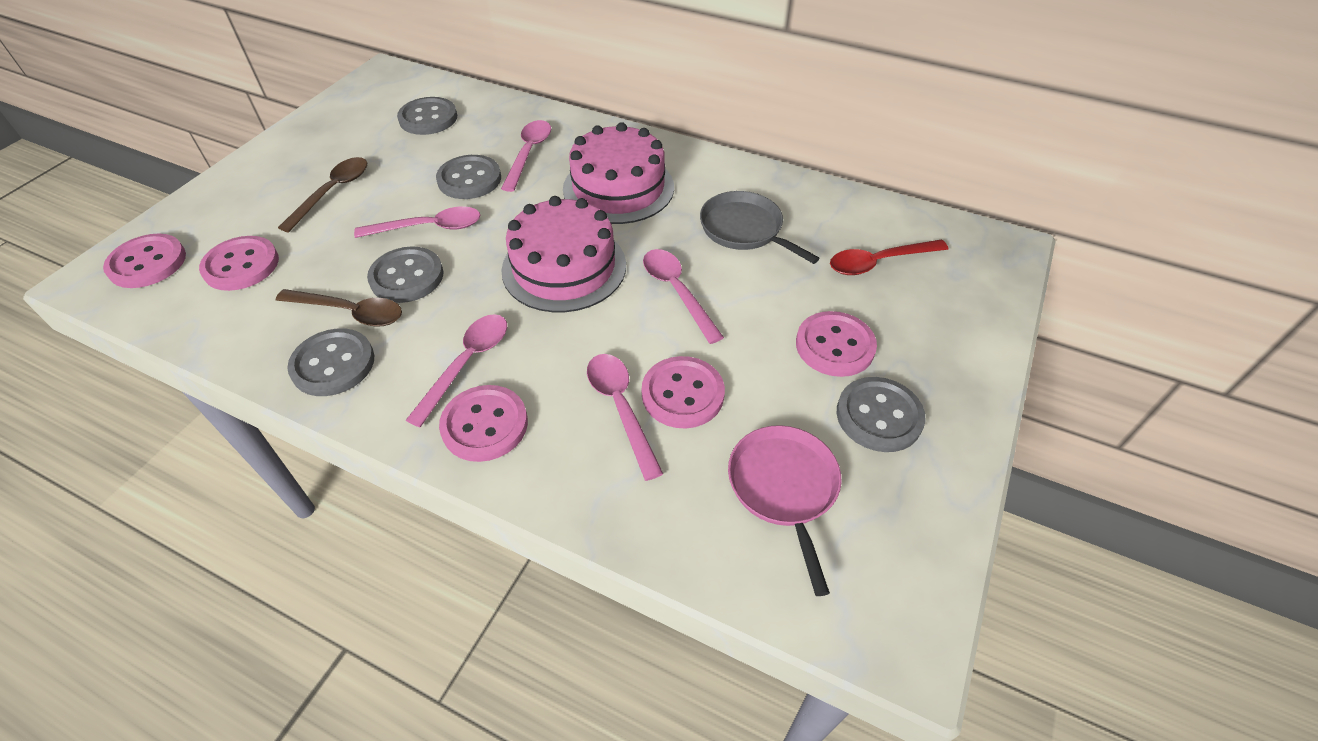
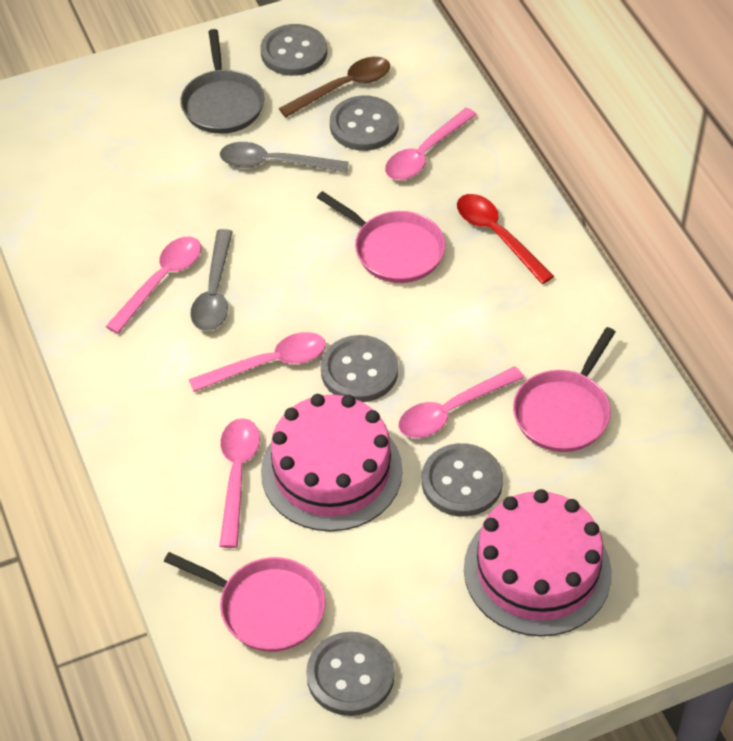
brown spoon: [276,289,402,327] [278,157,367,232] = 2 -> [279,57,390,117] = 1
grey spoon: none = 0 -> [190,229,233,331] [220,142,349,173] = 2
pink button: [103,234,186,288] [199,236,279,291] [439,385,528,462] [642,356,725,429] [796,311,877,377] = 5 -> none = 0
pink pan: [728,425,842,596] = 1 -> [164,552,325,652] [317,191,445,283] [513,327,615,452] = 3

